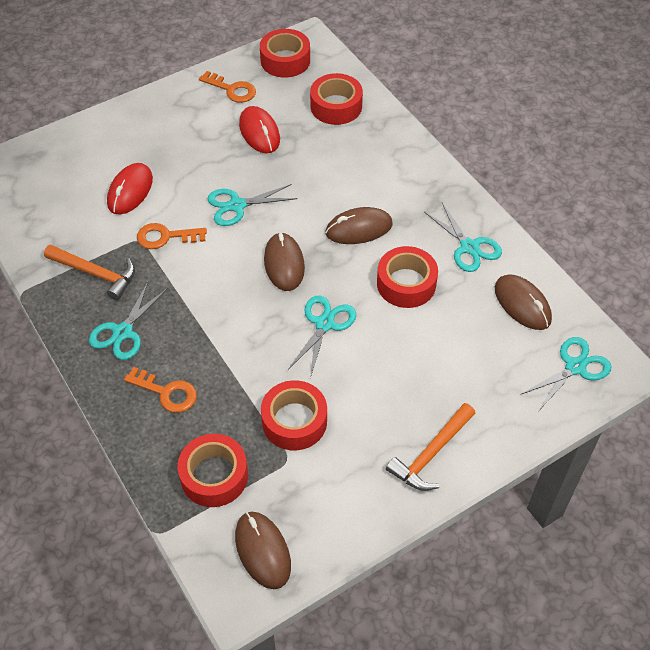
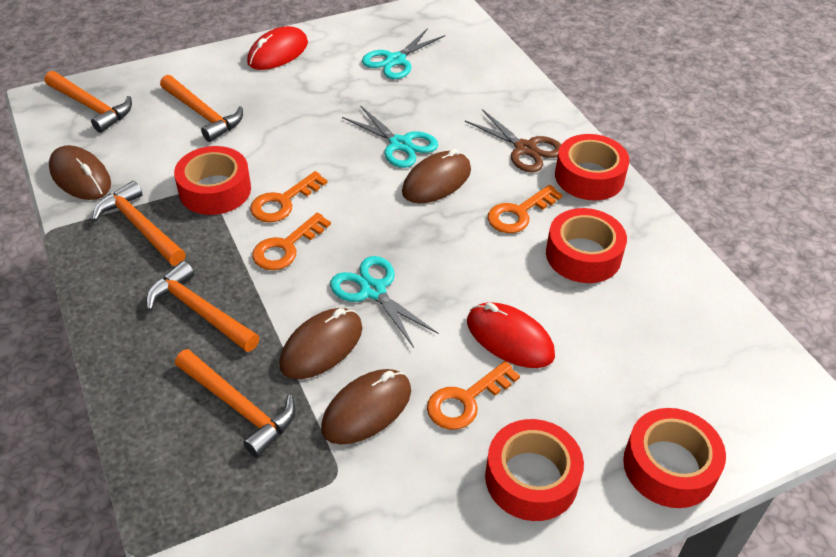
brown scissors: none = 0 -> [465,109,561,173] = 1
orange hammer: [44,245,135,300] [386,403,476,491] = 2 -> [45,71,132,133] [92,181,186,266] [146,261,260,352] [160,75,243,142] [175,349,296,457] = 5
orange key: [124,367,197,413] [137,223,207,249] [199,71,256,103] = 3 -> [250,171,327,223] [252,212,331,270] [427,361,520,430] [488,185,563,233] = 4
turquoise scissors: [89,282,168,360] [207,184,298,226] [288,296,356,378] [424,203,502,272] [520,337,611,412] = 5 -> [330,256,439,348] [342,105,438,168] [362,28,445,79] = 3

